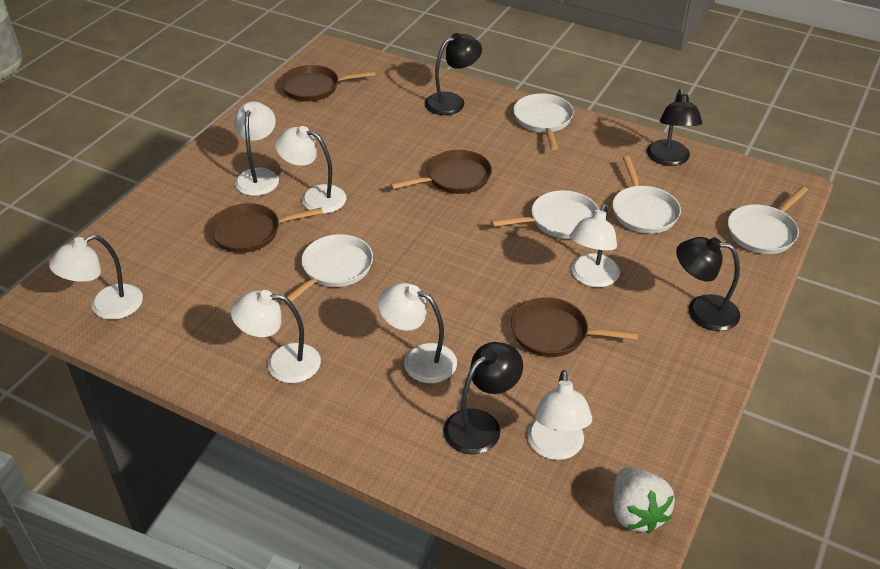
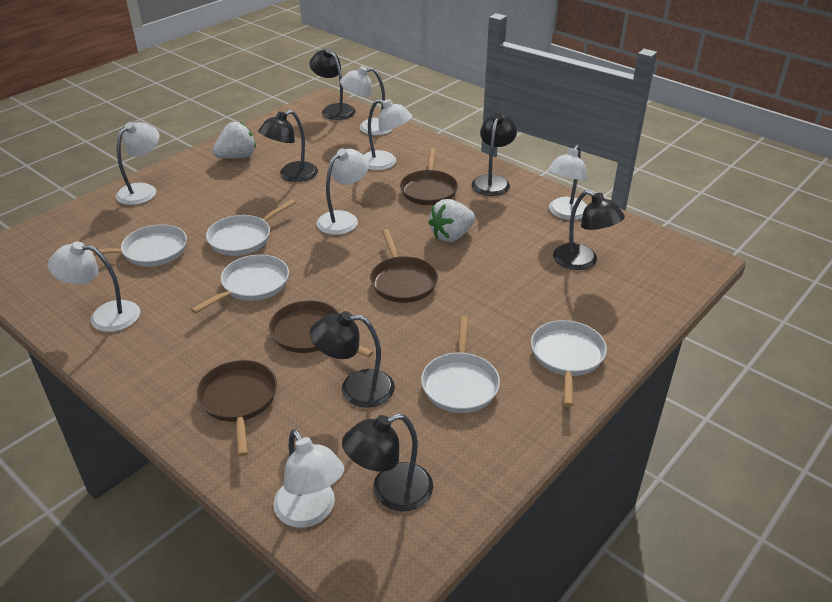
black lamp: [425,33,482,115] [443,342,523,454] [647,89,703,166] [676,237,740,331] = 4 -> [258,110,318,182] [310,48,356,120] [310,311,395,408] [342,414,433,511] [471,113,517,196] [553,190,625,270] = 6
white strawberry: [613,467,675,534] = 1 -> [213,122,256,159] [428,199,475,242] = 2

